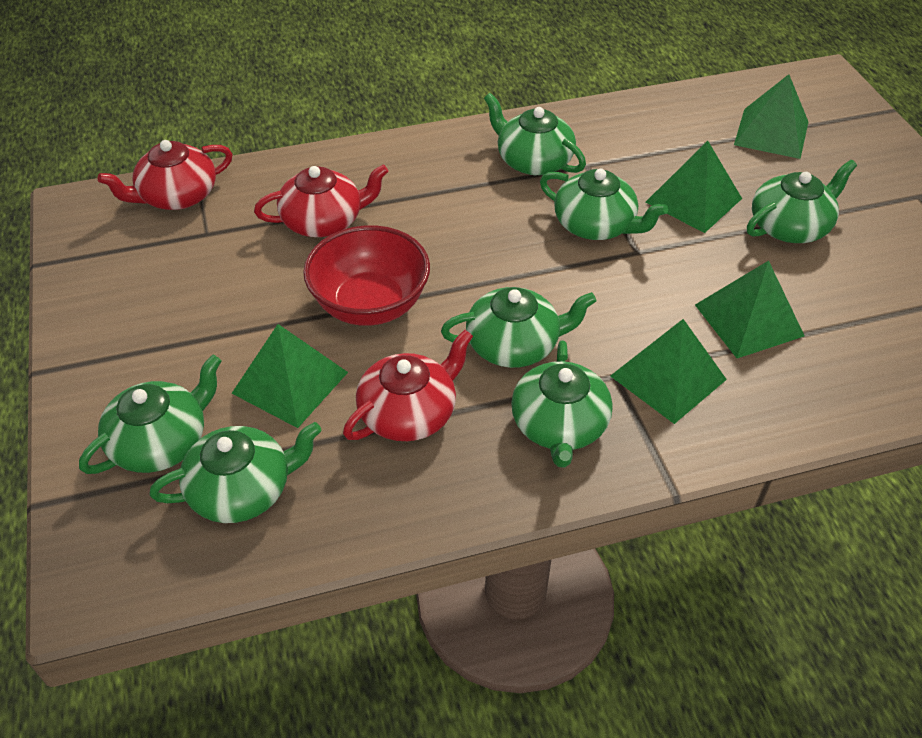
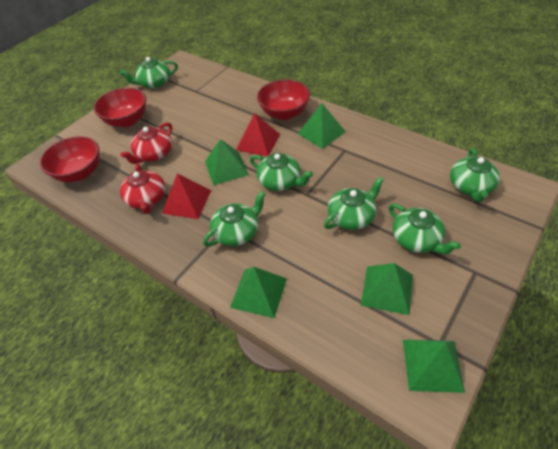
green teapot: [79,355,221,474] [150,422,322,523] [441,287,597,368] [484,93,586,175] [511,340,613,468] [540,168,668,240] [747,160,857,243] = 7 -> [120,57,178,88] [203,191,266,247] [250,153,313,191] [324,176,384,230] [389,204,461,254] [450,148,500,203] = 6
red bowl: [303,225,430,326] = 1 -> [40,136,100,182] [94,88,146,127] [257,79,310,120] = 3
red pyramid: none = 0 -> [162,173,211,219] [236,113,280,156] = 2
red teapot: [98,140,233,210] [254,164,389,237] [343,330,473,441] = 3 -> [120,163,166,214] [121,122,172,164] = 2

